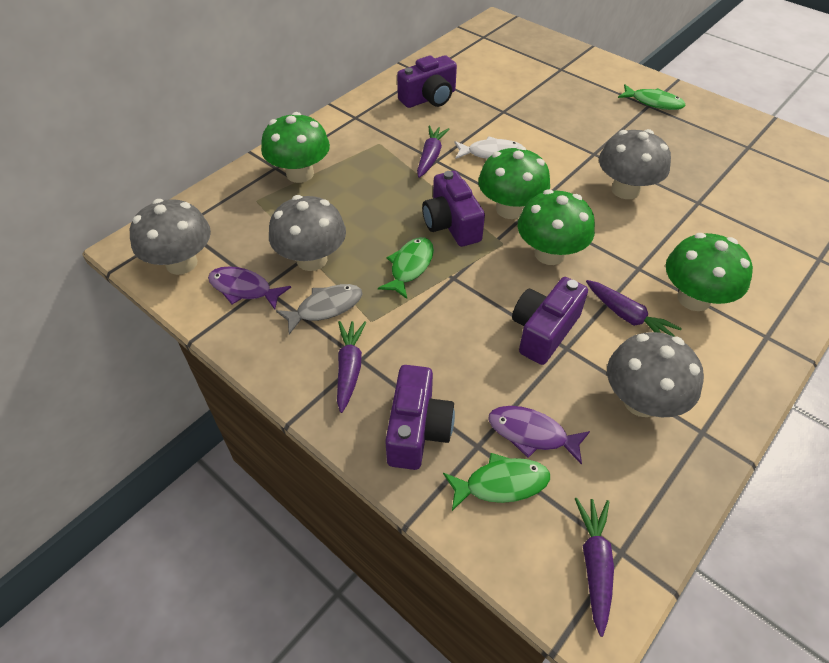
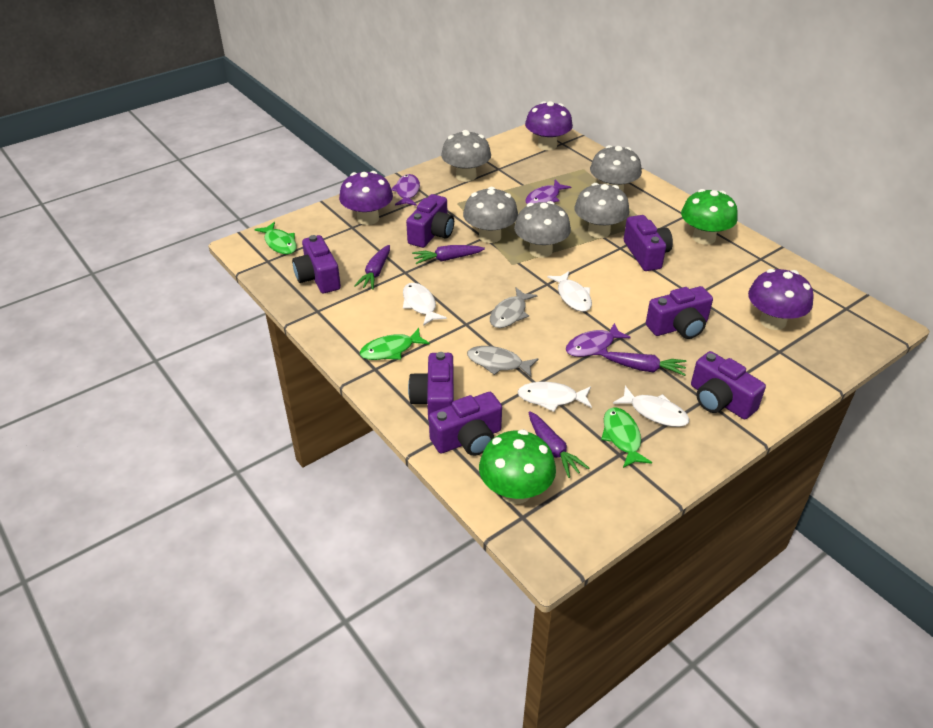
green mushroom: [261,112,330,183] [478,146,550,219] [518,189,595,265] [666,233,753,311] = 4 -> [479,429,556,504] [681,189,738,245] = 2
grey fish: [276,284,363,334] = 1 -> [467,346,539,377] [490,288,537,328] = 2
grey mushroom: [130,199,211,275] [269,195,346,271] [599,129,671,199] [607,332,704,417] = 4 -> [441,130,491,182] [463,187,518,243] [514,201,571,258] [574,183,629,238] [590,145,642,192] = 5
purple camera: [385,365,455,470] [397,55,457,108] [422,171,485,247] [512,277,588,365] = 4 -> [292,235,341,293] [406,194,454,248] [408,352,454,421] [429,392,502,456] [624,215,673,271] [646,286,713,339] [691,351,766,419] = 7
purple fish: [208,266,291,310] [489,406,590,465] = 2 -> [391,174,420,206] [525,180,571,204] [566,323,631,357] = 3
purple mushroom: none = 0 -> [339,171,393,225] [525,101,573,150] [748,269,814,330] = 3
white fish: [454,136,522,159] = 1 -> [403,283,447,326] [518,382,592,412] [547,271,592,312] [613,386,689,427] = 4

